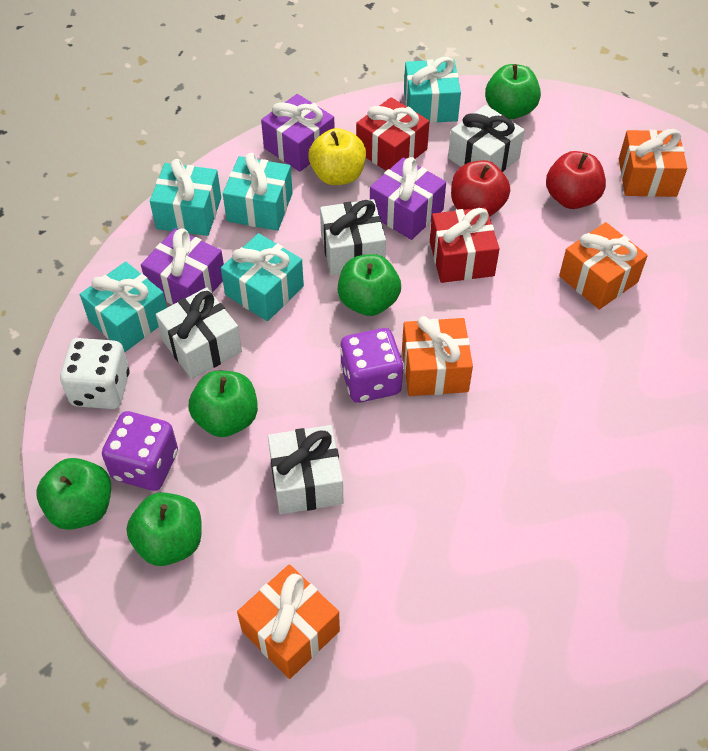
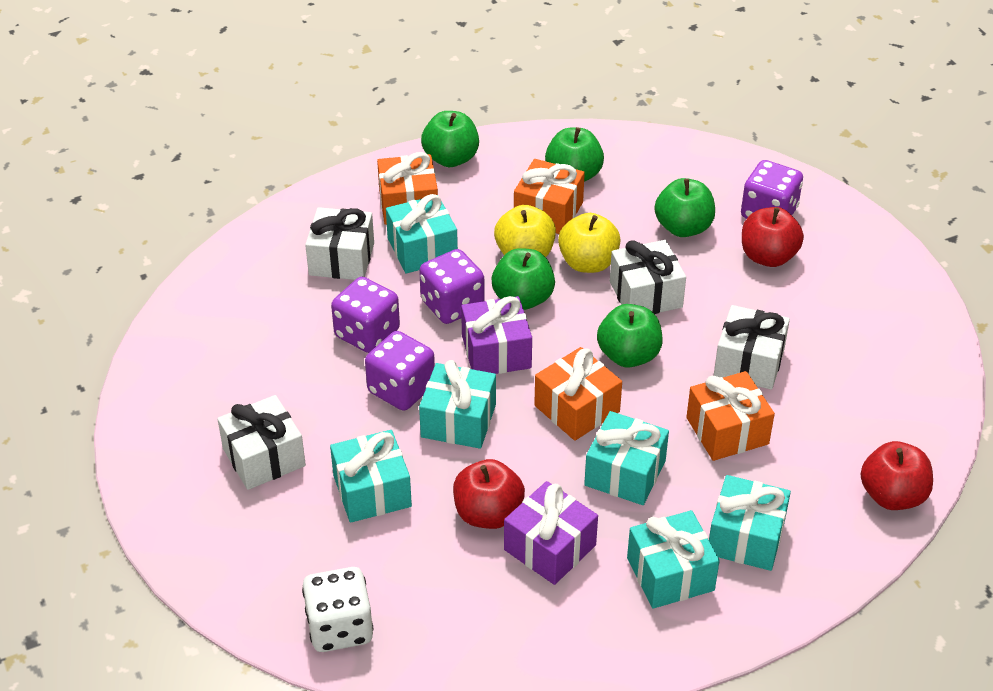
purple dice: [102,411,178,491] [340,328,404,403] = 2 -> [331,277,400,353] [365,331,435,411] [419,249,485,324] [741,160,803,219] = 4
purple gift: [141,228,224,305] [261,94,334,172] [370,157,446,240] = 3 -> [461,296,532,374] [504,481,598,585] = 2
red apple: [451,160,510,217] [546,151,606,209] = 2 -> [453,459,525,529] [742,207,804,267] [861,441,933,510] = 3
red gift: [356,97,430,171] [430,207,499,283] = 2 -> none = 0
turquoise gift: [80,261,167,352] [150,159,221,236] [221,233,304,321] [223,153,293,231] [404,57,461,123] = 5 -> [330,430,412,523] [386,194,458,274] [419,360,496,449] [584,411,669,505] [627,510,719,609] [709,475,791,571] = 6
yellow apple: [309,128,366,185] = 1 -> [494,205,556,257] [558,213,621,273] = 2

